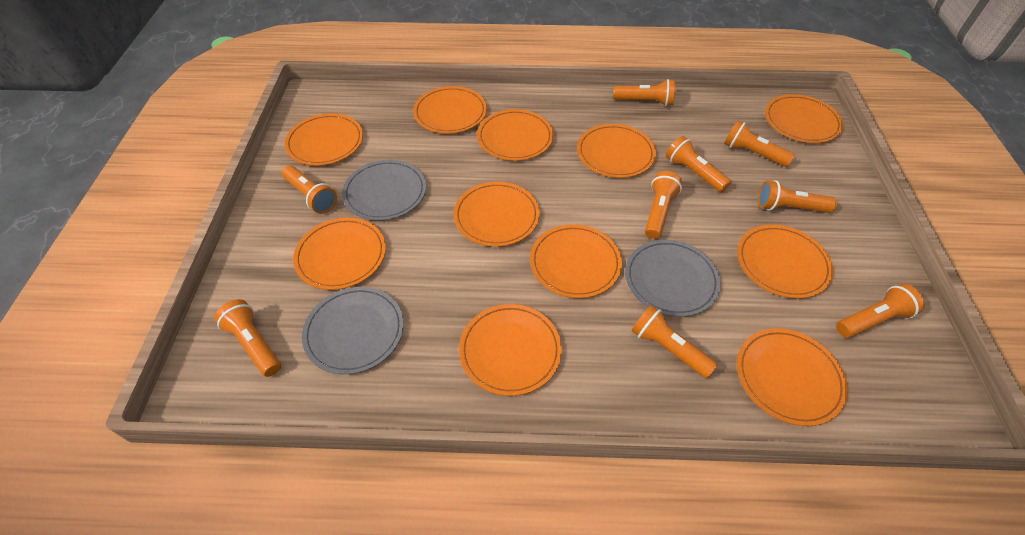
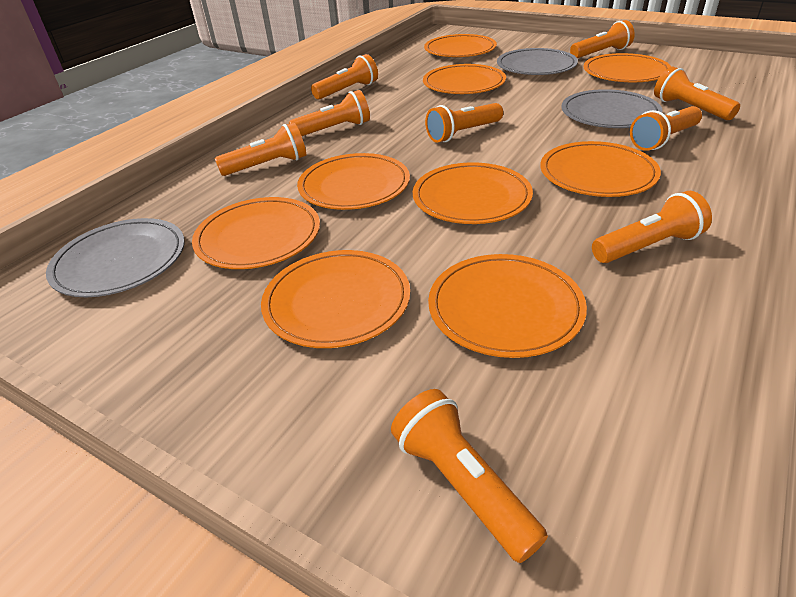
orange plate: [284,113,363,166] [293,218,386,290] [413,86,487,134] [454,182,540,247] [459,304,562,396] [477,109,553,161] [530,224,622,298] [577,124,656,178] [737,225,833,298] [737,328,848,426] [765,94,843,143] = 11 -> [192,197,320,269] [261,250,410,348] [297,153,410,210] [413,162,533,224] [423,64,506,94] [424,34,497,57] [428,254,587,358] [540,141,661,197] [583,53,671,82] = 9

